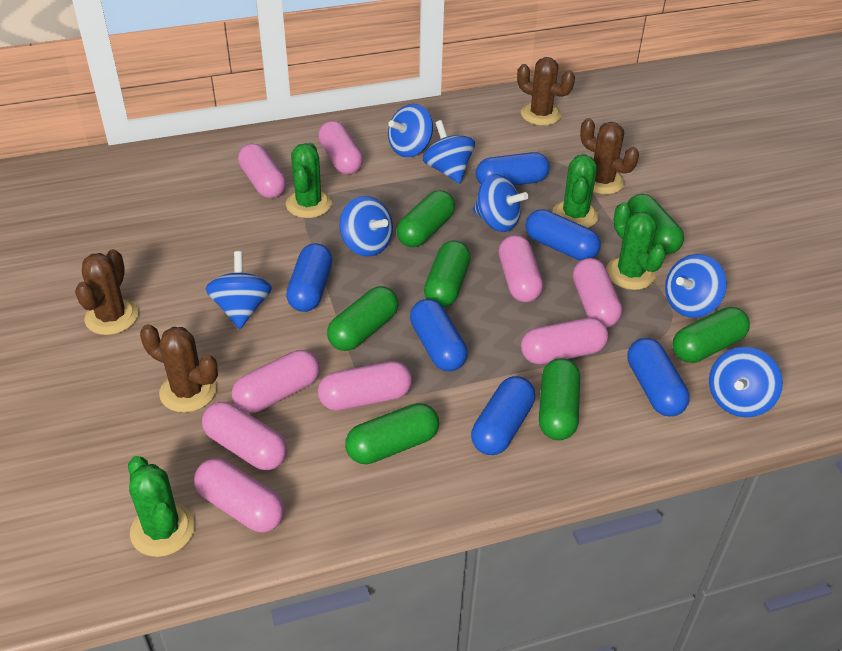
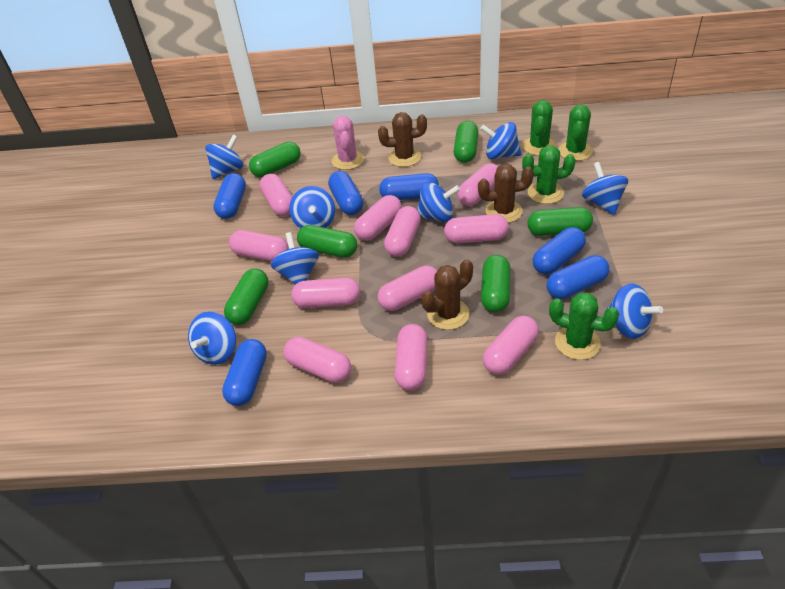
blue spinning top: [206,251,272,329] [339,196,393,257] [388,104,433,157] [423,120,475,184] [473,174,528,232] [665,254,727,318] [709,347,783,417] = 7 -> [188,312,236,365] [205,134,243,179] [271,232,319,285] [289,186,335,228] [417,182,460,222] [480,122,521,159] [582,162,628,215] [607,283,663,339] = 8
brown cactus: [75,249,138,335] [140,324,218,413] [517,57,575,126] [580,118,639,194] = 4 -> [378,112,427,167] [421,259,473,330] [478,164,534,223] = 3
green capsule: [327,286,399,351] [345,403,439,464] [396,190,455,247] [424,241,471,307] [539,358,580,440] [627,194,684,254] [672,307,750,363] = 7 -> [224,269,269,325] [249,142,301,177] [297,225,357,258] [454,121,479,163] [481,255,510,313] [527,207,593,236] = 6
pink cactus: none = 0 -> [332,116,364,170] = 1
pink capsule: [194,459,284,532] [202,402,287,470] [232,350,320,413] [238,143,286,199] [318,121,363,175] [318,361,412,411] [499,235,543,302] [521,318,608,364] [573,258,622,328] = 9 -> [229,230,289,261] [259,174,293,216] [283,337,351,383] [291,278,360,308] [354,195,402,241] [377,265,437,311] [384,206,421,257] [395,324,427,391] [444,214,509,243] [457,163,498,206] [483,316,539,375] = 11

